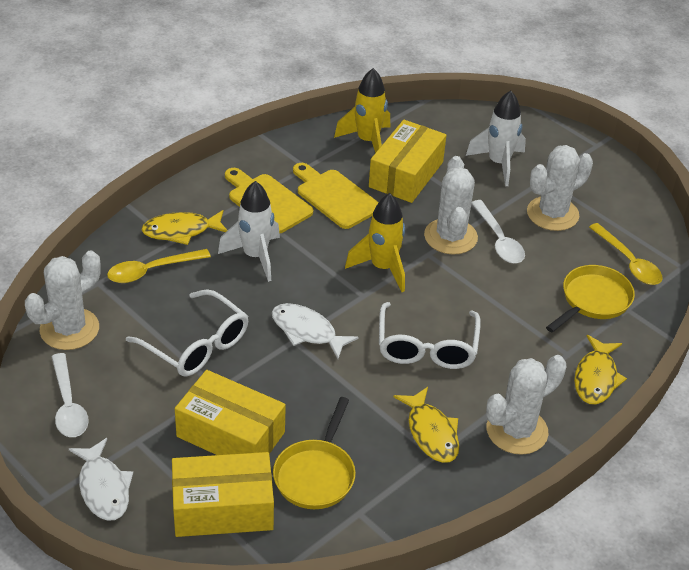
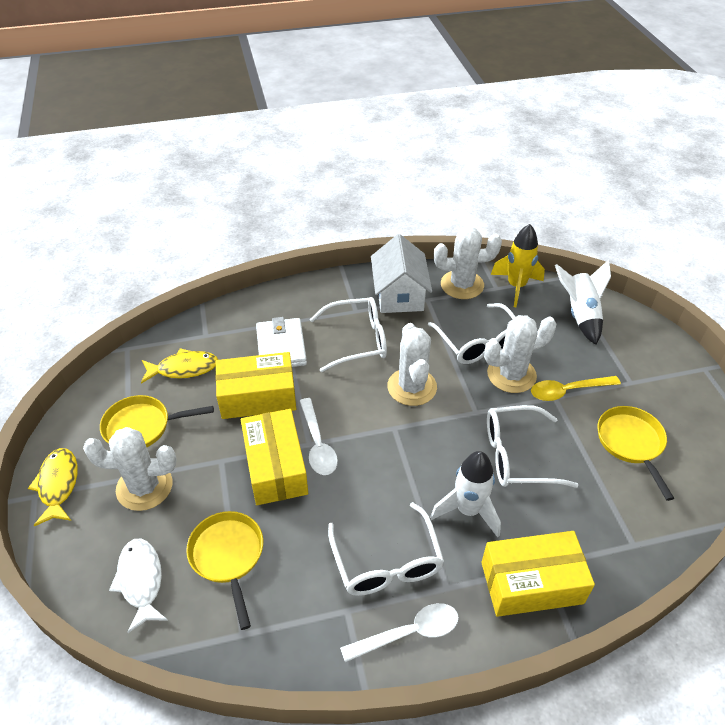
white fish: [69,438,133,521] [272,303,359,359] = 2 -> [109,539,168,633] = 1
white glasses: [126,289,248,377] [379,302,481,369] = 2 -> [310,297,387,372] [328,502,444,596] [428,303,515,364] [487,405,578,488] = 4
white house: none = 0 -> [371,234,432,313] = 1
white wallet: none = 0 -> [256,317,307,367] = 1
yellow cutting board: [225,168,313,234] [293,163,379,229] = 2 -> none = 0
yellow fish: [142,210,228,245] [394,387,459,463] [574,335,627,405] = 3 -> [28,448,78,526] [141,348,218,384] = 2
yellow pan: [273,397,356,509] [546,265,635,333] = 2 -> [100,395,214,447] [186,511,263,630] [597,406,674,501] = 3
yellow rocket: [334,68,390,153] [345,193,405,292] = 2 -> [491,224,545,307] = 1
yellow spoon: [107,249,211,283] [589,223,663,285] = 2 -> [531,376,621,401] = 1

